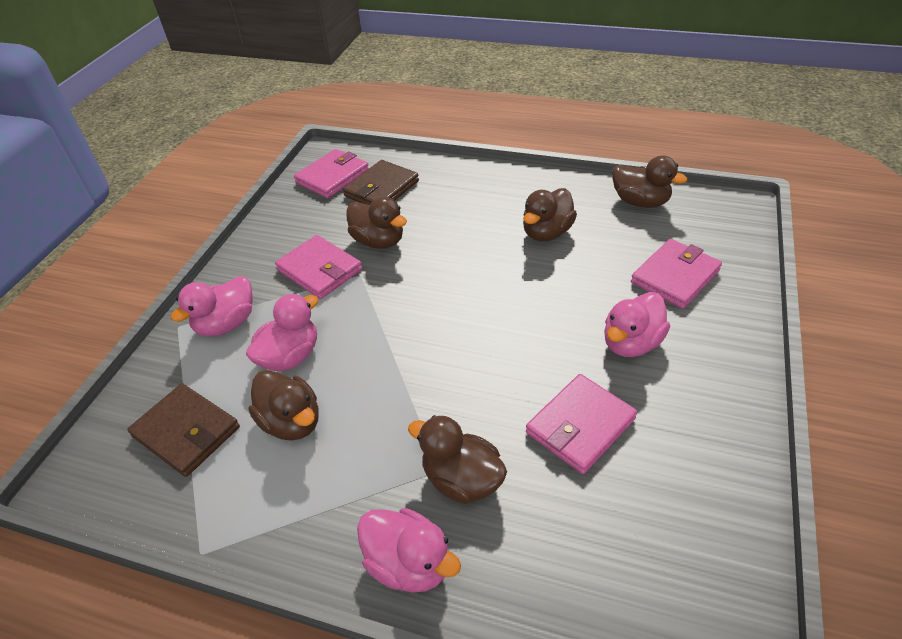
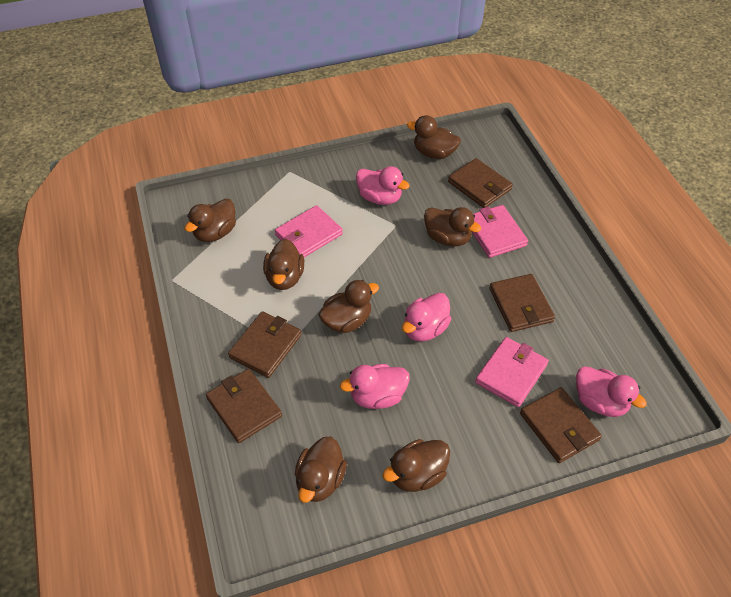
brown duck: [248,370,319,441] [346,196,407,249] [408,415,507,504] [523,188,577,241] [612,155,687,208] = 5 -> [184,199,236,242] [263,239,304,290] [295,437,347,503] [319,280,379,333] [383,439,450,492] [407,115,461,159] [424,207,481,246] = 7
brown wallet: [127,383,240,477] [343,160,419,205] = 2 -> [206,369,282,443] [228,311,302,378] [448,158,513,208] [489,274,555,332] [520,387,602,463] = 5
pink wallet: [275,235,362,299] [294,149,369,198] [526,374,637,474] [631,239,722,309] = 4 -> [275,205,343,257] [472,205,528,258] [475,337,549,407] = 3

